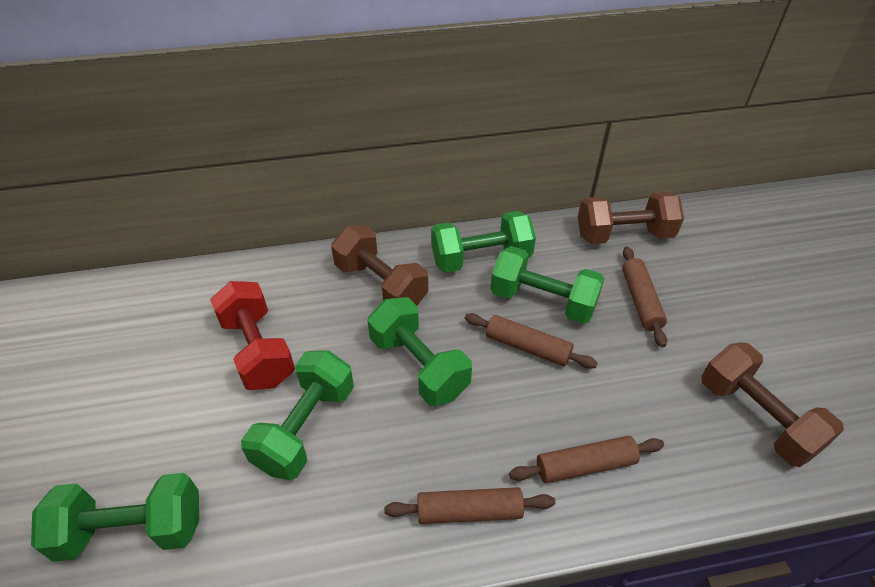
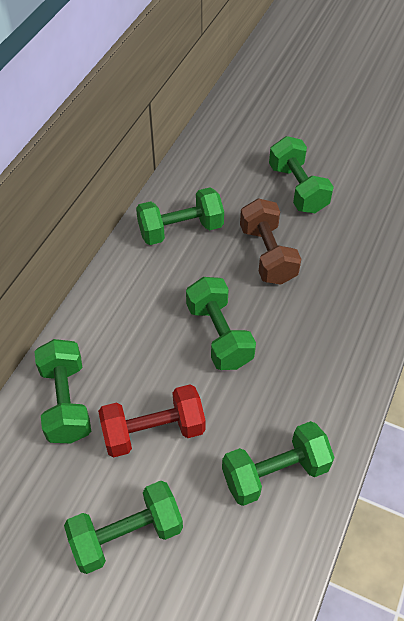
brown dumbbell: [331,225,428,305] [578,192,684,244] [701,342,844,467] = 3 -> [240,198,301,284] = 1
brown rolling pin: [384,487,555,524] [465,313,598,369] [509,436,664,483] [622,247,667,347] = 4 -> none = 0
green dumbbell: [31,473,199,562] [241,350,354,480] [367,297,472,406] [431,211,536,273] [490,246,604,324] = 5 -> [34,339,91,444] [64,481,183,574] [136,187,224,245] [186,277,256,370] [222,421,335,506] [269,136,334,213] = 6

